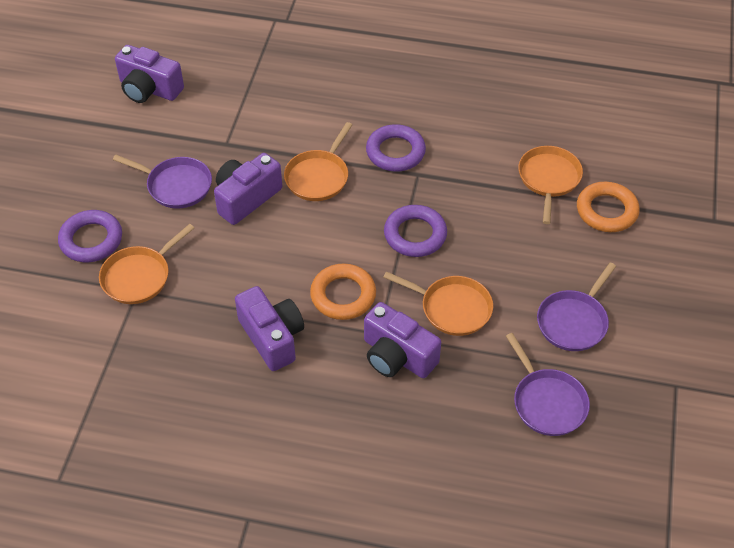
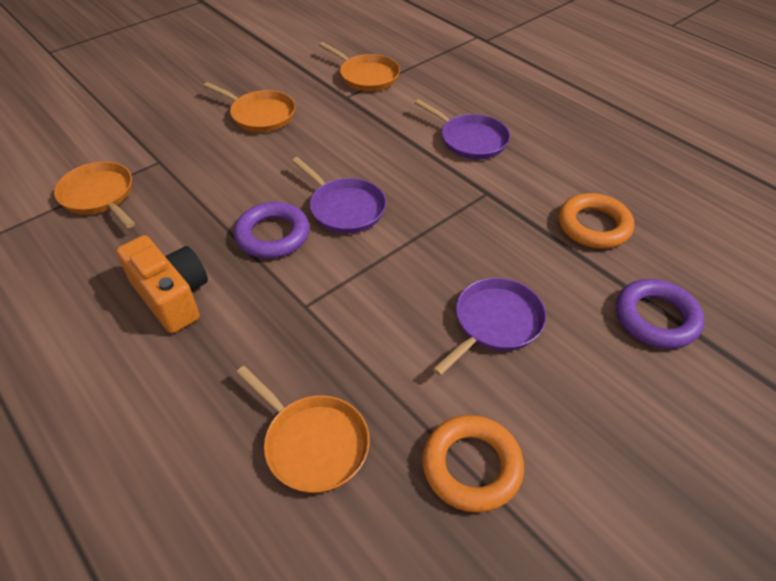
orange camera: none = 0 -> [116,235,208,333] = 1
purple camera: [115,45,184,103] [214,153,282,225] [235,286,304,371] [364,302,441,378] = 4 -> none = 0
purple ring: [58,210,122,262] [366,124,426,172] [384,205,447,257] = 3 -> [234,202,309,259] [616,279,704,349] = 2

